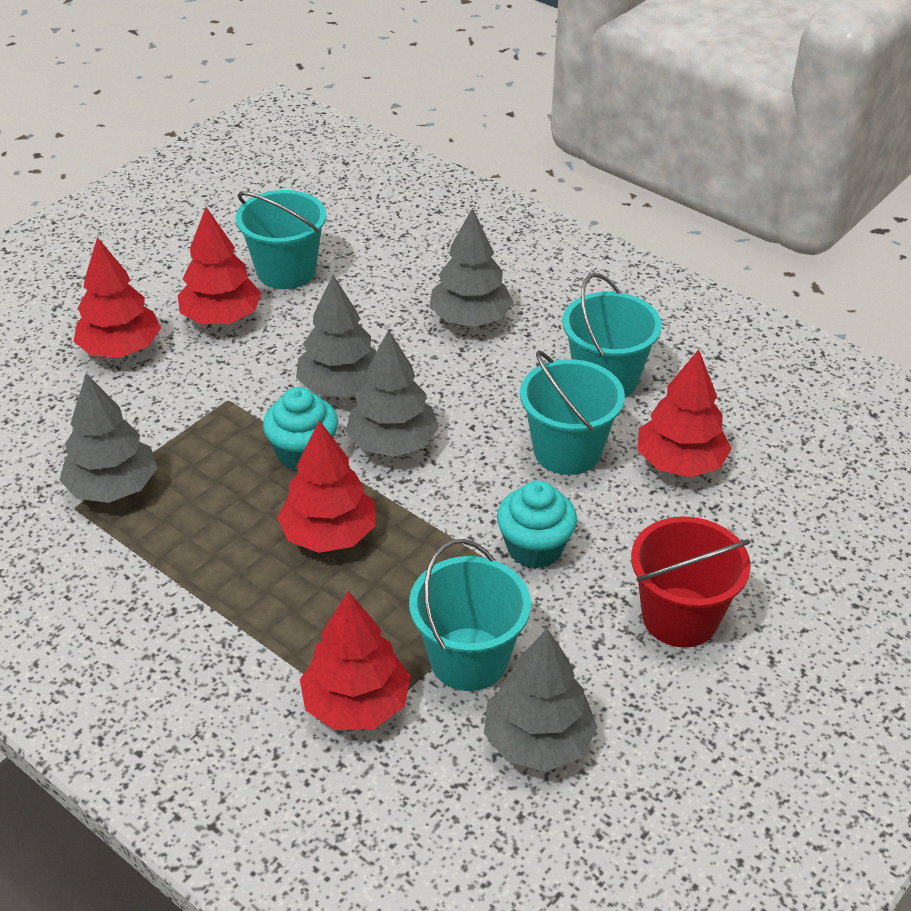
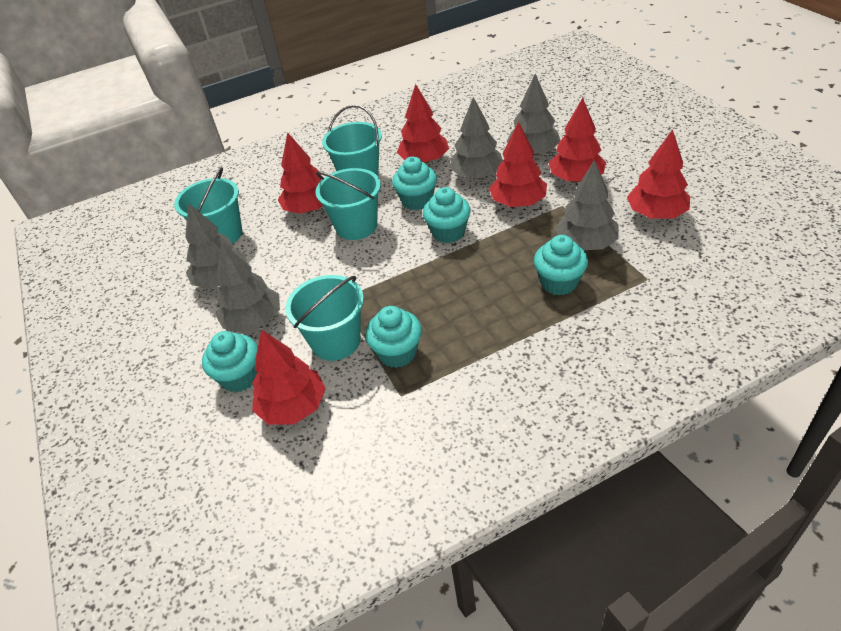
red bucket: [631,516,751,648] = 1 -> none = 0
red tree: [74,237,161,357] [178,207,262,324] [277,420,375,553] [300,591,411,730] [638,349,732,477] = 5 -> [252,329,326,425] [278,132,323,214] [397,84,449,164] [489,122,547,207] [549,98,606,183] [627,129,690,219] = 6
turquoise cupcake: [263,387,338,471] [497,480,577,569] = 2 -> [202,331,258,392] [365,306,422,368] [392,157,437,210] [423,187,471,243] [534,235,588,295] = 5

